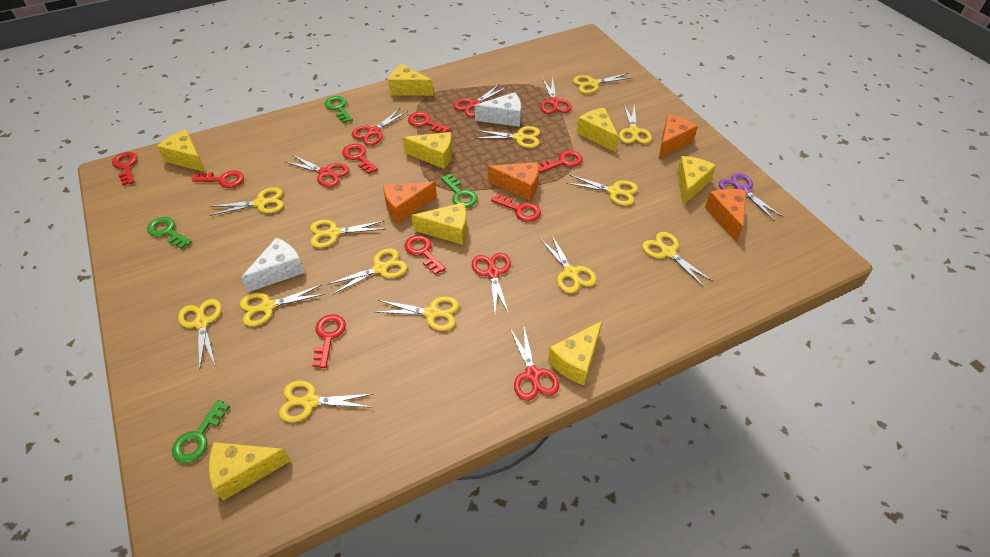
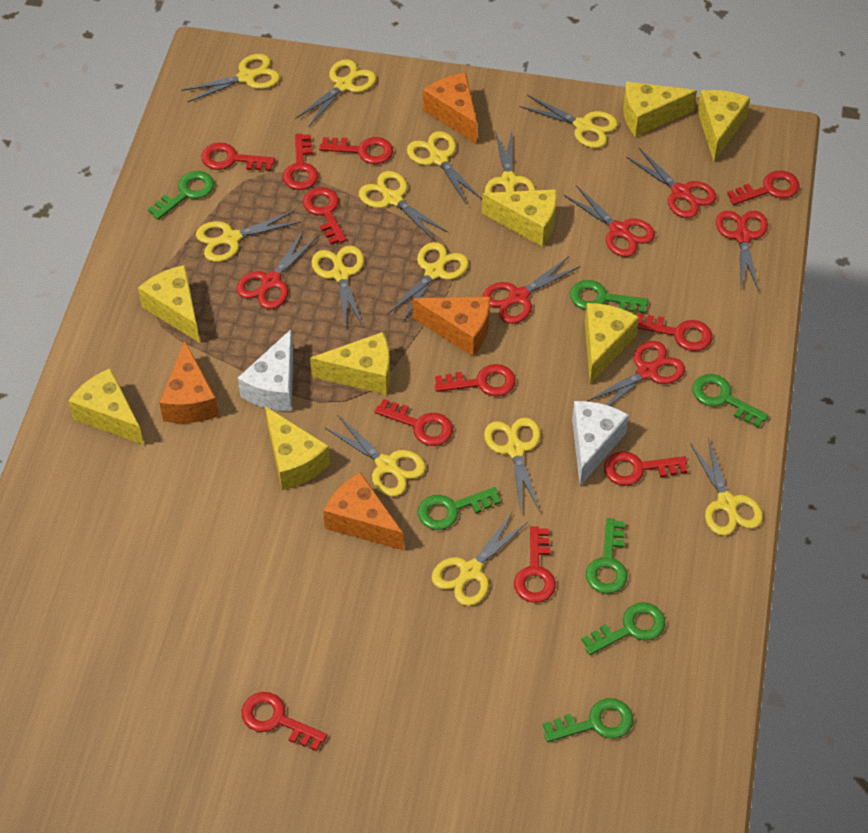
green key: [147,217,192,249] [172,400,230,463] [324,96,353,123] [441,174,478,208] = 4 -> [148,171,214,220] [417,487,501,530] [543,698,633,742] [570,280,649,313] [581,602,666,655] [586,518,628,594] [693,374,769,427] = 7
purple scissors: [719,173,784,221] = 1 -> none = 0
red key: [112,152,138,185] [192,171,244,188] [312,314,346,368] [342,144,378,174] [405,235,446,274] [408,112,451,133] [491,193,541,222] [538,150,583,173] = 8 -> [201,142,275,171] [241,692,327,751] [283,134,318,190] [303,187,347,245] [319,137,393,164] [374,399,453,446] [435,364,515,396] [514,526,556,603] [604,451,687,486] [637,313,712,351] [727,171,799,205] = 11

